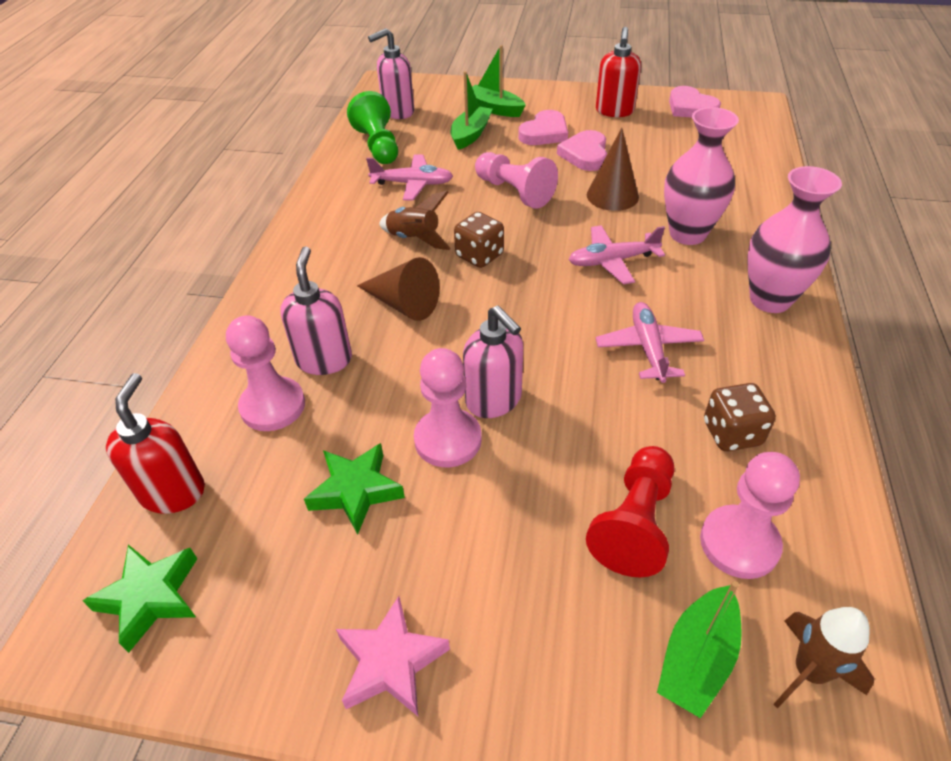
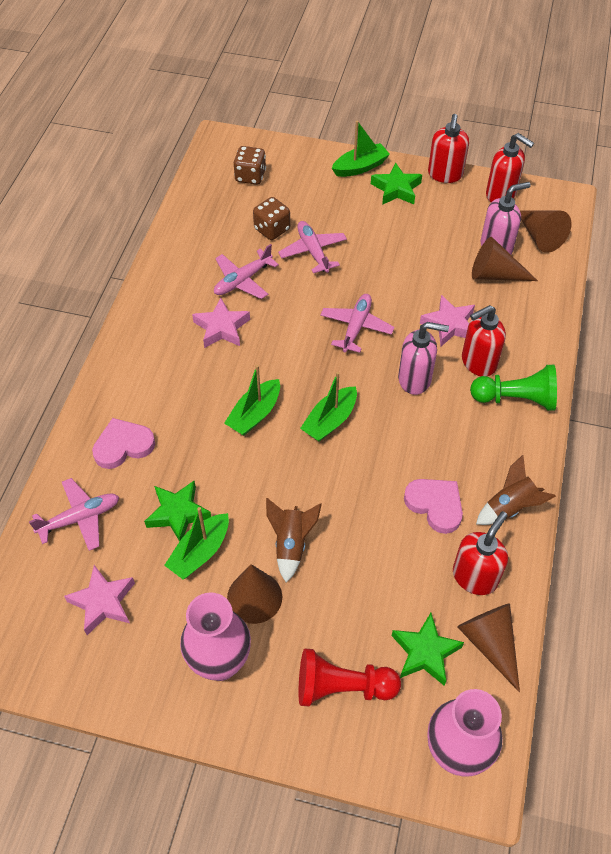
brown cone: [357,257,440,321] [587,128,639,211] = 2 -> [227,564,282,624] [457,603,520,692] [472,237,538,281] [520,211,571,253] = 4
green boat: [451,71,493,150] [472,45,526,117] [657,581,742,718] = 3 -> [164,507,229,580] [224,365,280,435] [300,372,357,442] [332,120,390,177] = 4
green star: [82,544,197,653] [304,443,405,535] = 2 -> [144,481,211,542] [371,162,422,205] [392,613,464,686] = 3
pink heart: [518,110,568,145] [557,130,607,171] [669,86,721,118] = 3 -> [92,418,155,469] [404,479,463,534] = 2
pink pawn: [226,315,305,431] [414,348,482,467] [475,152,558,209] [700,452,800,579] = 4 -> none = 0
pink plane: [366,154,453,201] [568,225,665,285] [596,302,704,383] = 3 -> [29,478,119,551] [214,244,279,299] [278,221,347,273] [320,294,394,353] = 4
pink soap dispenser: [280,246,352,375] [368,28,414,119] [463,305,523,418] = 3 -> [398,322,449,395] [481,182,530,254] = 2
pink star: [336,596,450,716] = 1 -> [64,565,135,635] [192,297,250,348] [420,295,475,346] = 3
red soap dispenser: [106,373,205,514] [596,27,641,117] = 2 -> [428,114,469,183] [453,511,508,595] [462,305,506,376] [486,133,534,202] = 4

